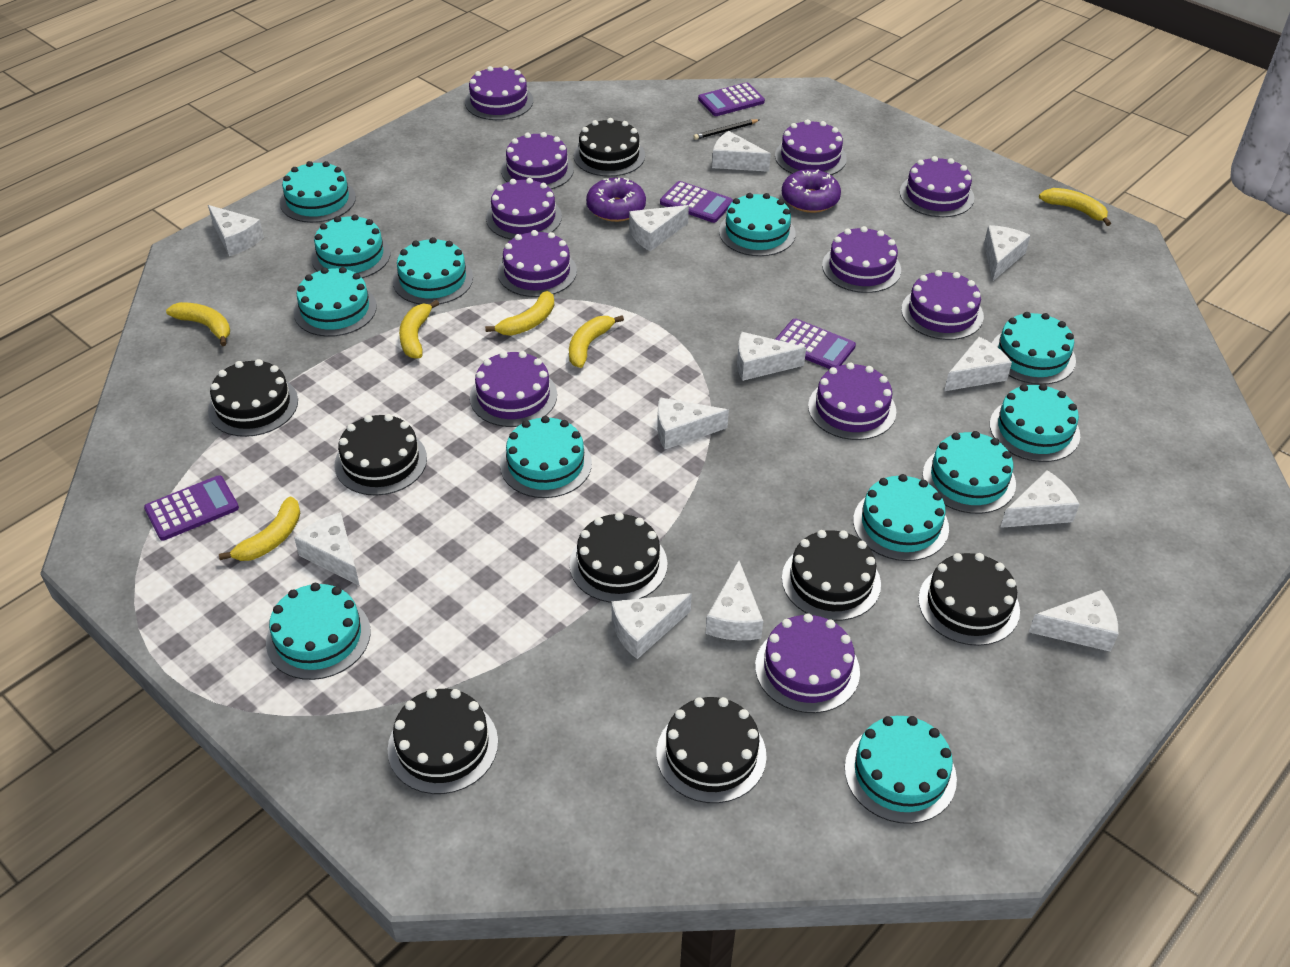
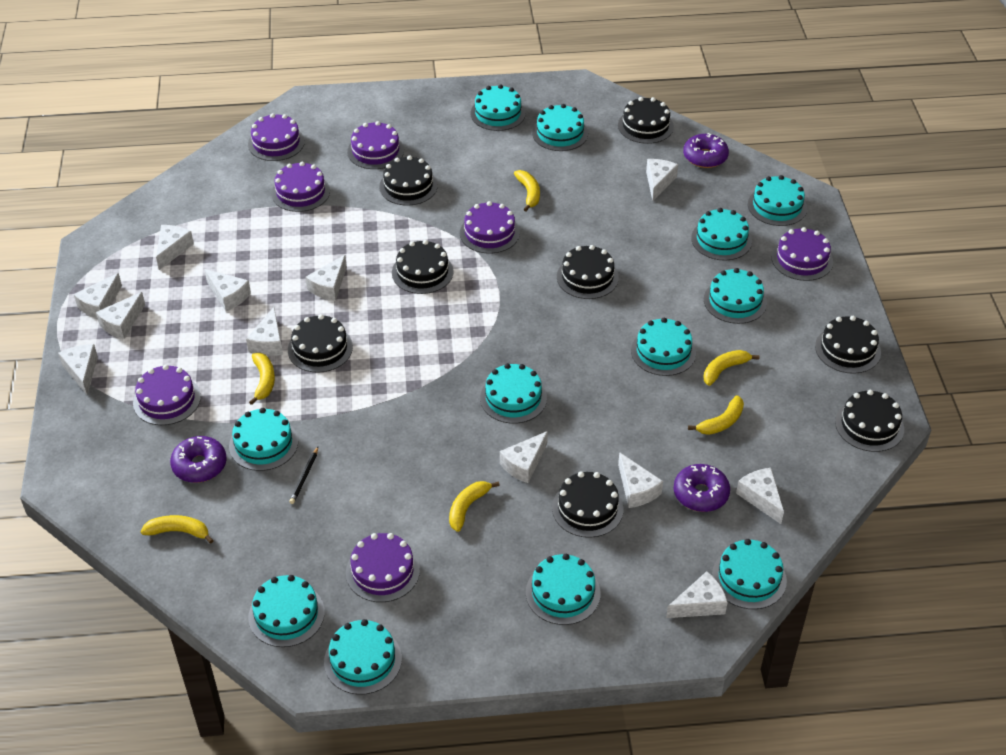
purple cake: [465,66,533,120] [470,351,557,427] [486,178,562,240] [497,230,577,297] [501,132,574,189] [755,614,860,713] [775,119,847,175] [808,362,896,440] [822,226,901,293] [900,156,974,217] [901,270,984,340] = 11 -> [133,365,201,425] [248,113,305,161] [271,162,330,212] [346,533,420,602] [347,121,404,169] [460,201,520,254] [771,227,833,281] = 7
purple calculator: [144,475,239,540] [660,181,733,223] [698,82,765,116] [775,318,856,369] = 4 -> none = 0
purple donut: [586,178,646,222] [782,169,841,213] = 2 -> [170,436,227,483] [674,464,730,512] [683,133,729,168] = 3

